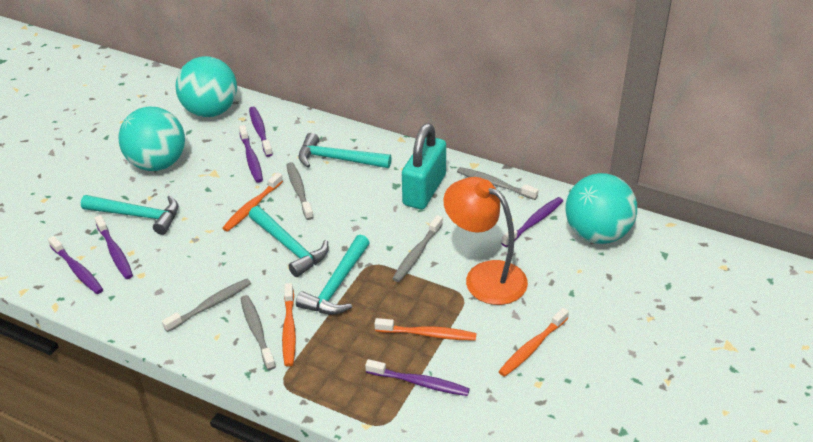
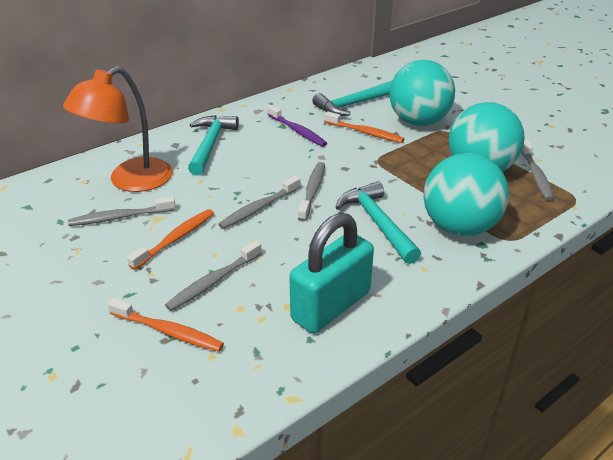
orange toothbrush: [222,172,283,232] [282,283,296,367] [375,318,477,341] [498,308,569,377] = 4 -> [108,298,224,352] [127,209,214,270] [324,111,404,143] = 3
purple toothbrush: [48,236,103,294] [94,215,133,279] [239,125,263,183] [249,107,273,157] [365,359,470,396] [501,197,563,247] = 6 -> [267,105,327,147] = 1
turquoise hammer: [81,195,178,235] [249,206,329,277] [296,235,370,315] [299,133,392,168] = 4 -> [188,115,239,175] [312,81,392,116] [335,181,421,264] = 3

